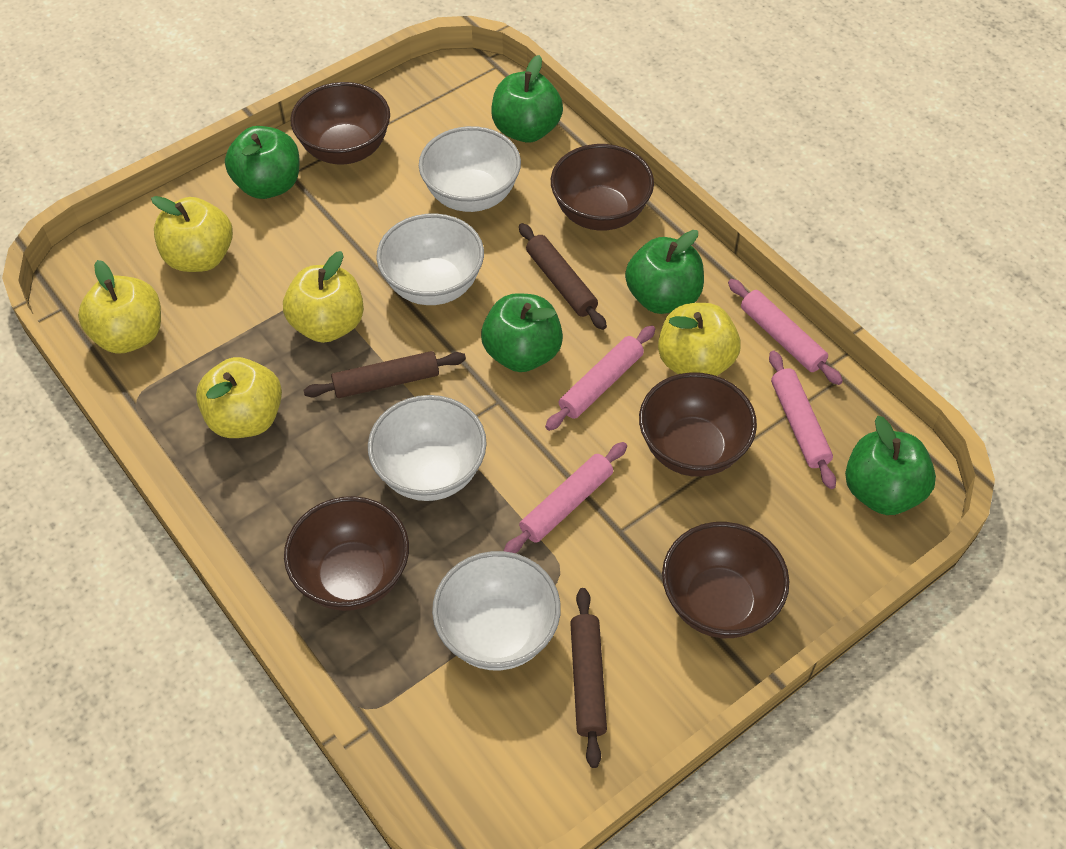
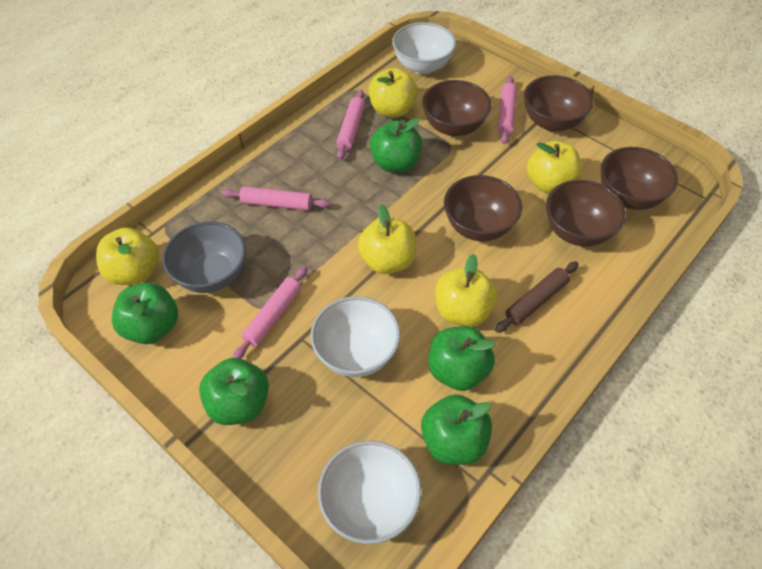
brown rolling pin: [304,351,466,398] [519,223,607,330] [570,588,607,768] = 3 -> [495,261,579,333] = 1
grey bowl: none = 0 -> [162,222,246,293] = 1
white bowl: [368,395,487,501] [376,213,484,305] [419,126,521,212] [432,551,561,670] = 4 -> [310,296,400,377] [318,441,421,544] [392,22,456,74] = 3

